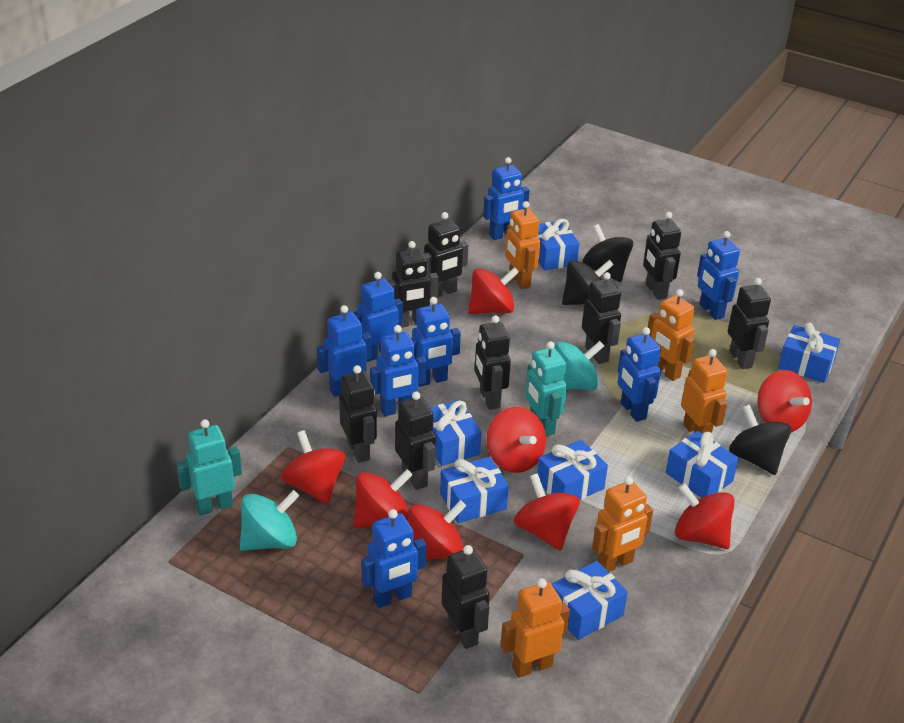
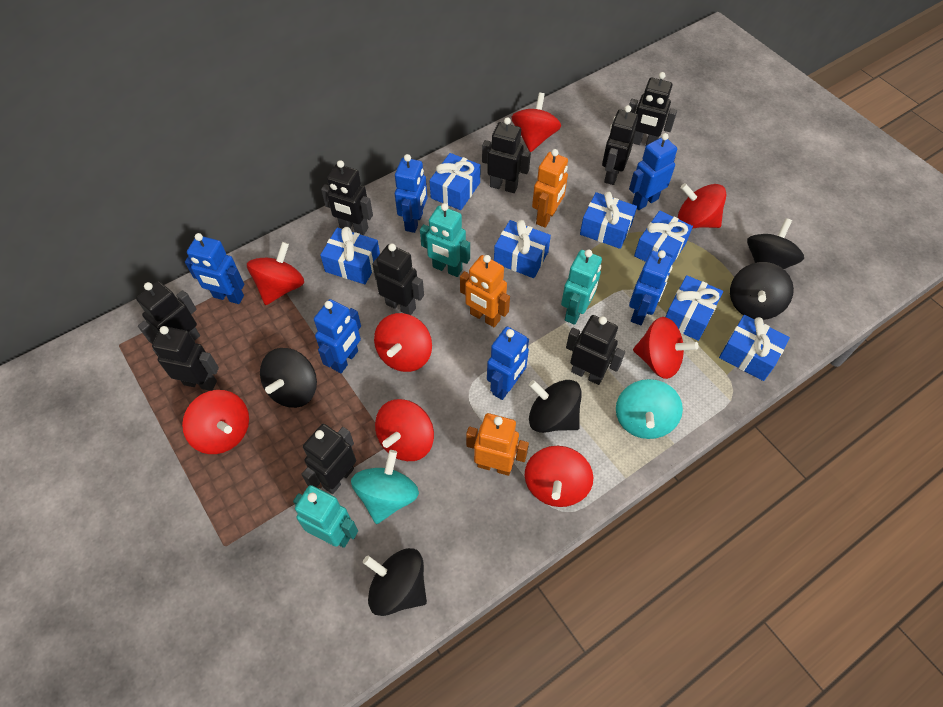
black spinning top: [562,260,614,305] [582,224,633,282] [729,404,791,475] = 3 -> [260,348,317,408] [363,548,427,616] [529,380,582,433] [730,262,794,320] [747,218,804,269] = 5
blue robot: [317,305,371,397] [353,272,403,362] [361,509,426,608] [370,325,427,416] [411,297,461,387] [483,157,530,240] [617,327,661,422] [697,231,740,320] = 8 -> [185,233,244,304] [314,299,361,373] [395,154,427,233] [487,327,529,400] [629,133,677,210] [629,250,673,325] = 6
orange robot: [500,578,570,678] [505,201,540,289] [592,476,653,572] [648,289,695,381] [681,349,728,434] = 5 -> [460,255,510,327] [466,413,529,476] [532,149,568,228] = 3
turquoise robot: [176,419,242,516] [525,341,567,436] = 2 -> [293,485,358,548] [420,203,470,277] [561,249,602,325] = 3

